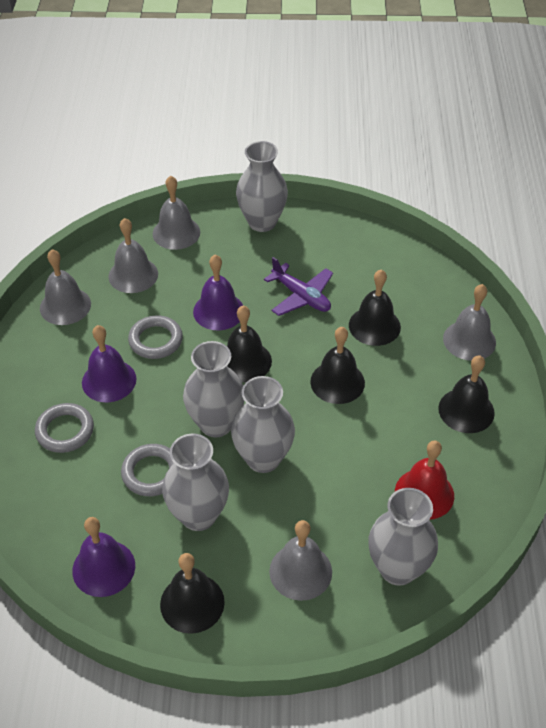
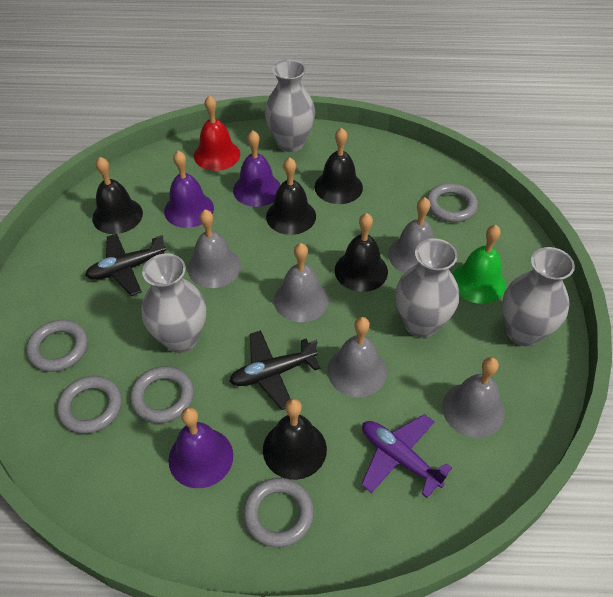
black plane: none = 0 -> [85,234,166,296] [229,330,320,410] = 2
green bell: none = 0 -> [452,225,506,304] = 1
grey ring: [35,403,94,453] [121,444,174,496] [128,315,183,359] = 3 -> [26,320,88,372] [57,376,122,434] [130,366,194,423] [243,478,314,547] [426,183,478,222] = 5
grey vase: [162,434,229,531] [183,341,244,437] [231,376,295,473] [236,141,288,232] [368,488,438,586] = 5 -> [141,254,206,353] [265,60,315,152] [395,238,459,338] [502,247,575,346] = 4

